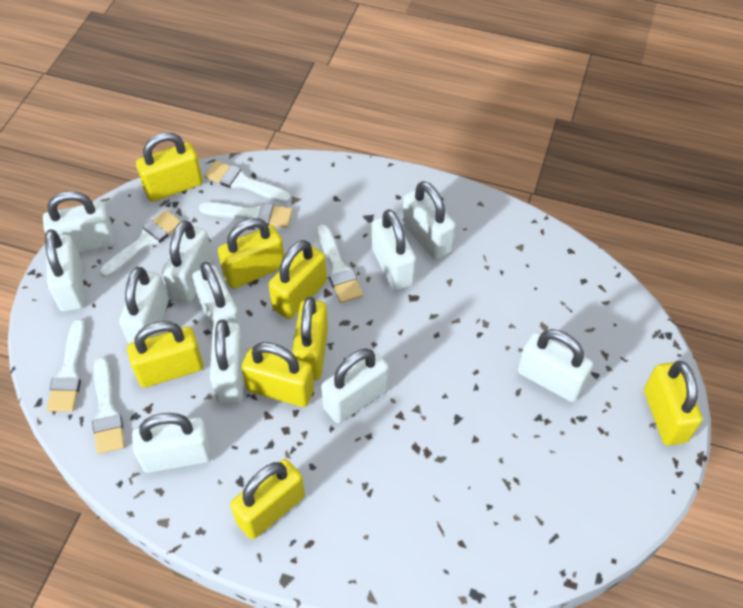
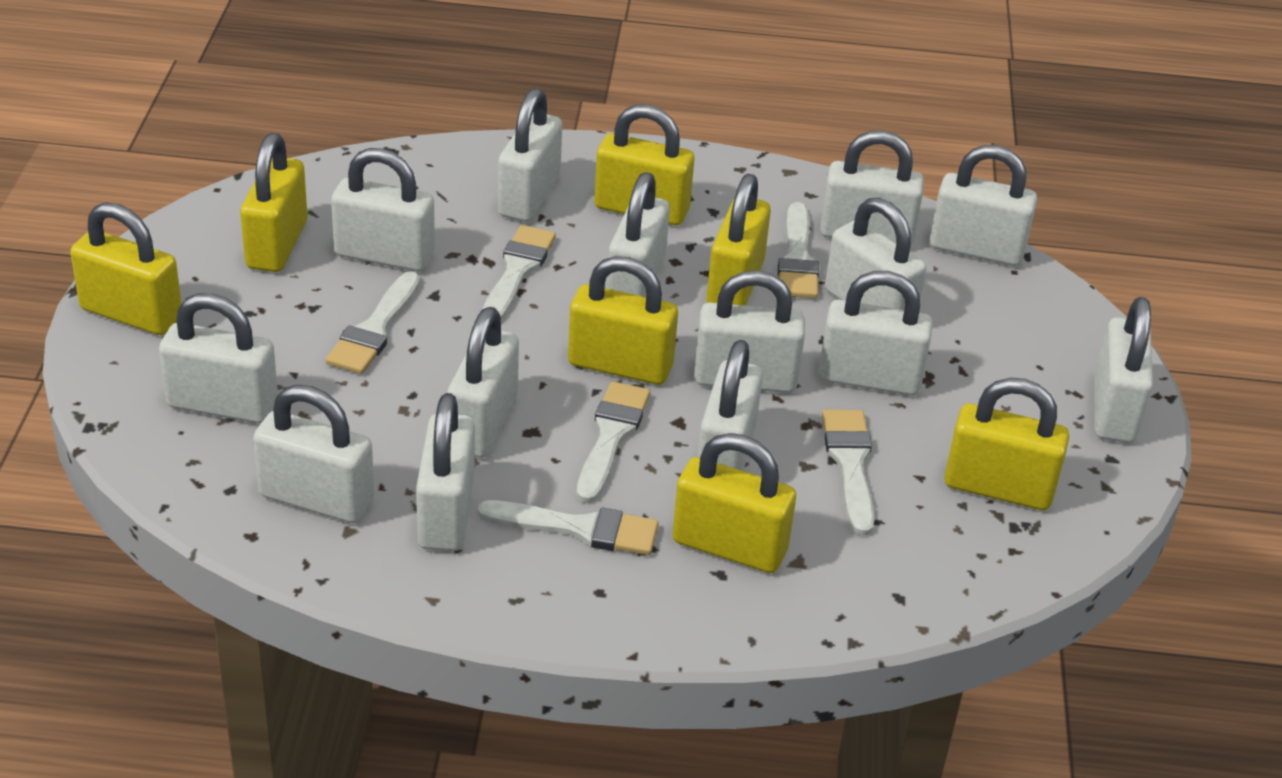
white padlock: [43,191,116,253] [45,229,85,312] [119,267,169,344] [132,413,212,473] [162,220,213,302] [192,262,242,333] [210,320,245,403] [321,349,389,423] [372,209,416,290] [402,181,456,260] [518,329,593,402] = 11 -> [159,293,278,424] [253,385,374,523] [331,148,435,272] [416,393,475,551] [447,307,519,458] [498,88,562,222] [607,172,670,297] [694,270,805,393] [697,340,763,471] [819,271,933,396] [820,130,924,247] [825,197,926,310] [930,145,1037,266] [1094,297,1153,443] = 14
yellow padlock: [127,321,203,388] [136,132,203,202] [218,218,284,289] [230,459,305,539] [241,342,314,407] [268,240,327,319] [292,297,328,380] [644,361,702,446] = 8 -> [70,202,181,335] [240,133,307,272] [568,256,678,385] [594,104,694,225] [672,433,796,573] [707,174,771,306] [944,378,1069,510] = 7

